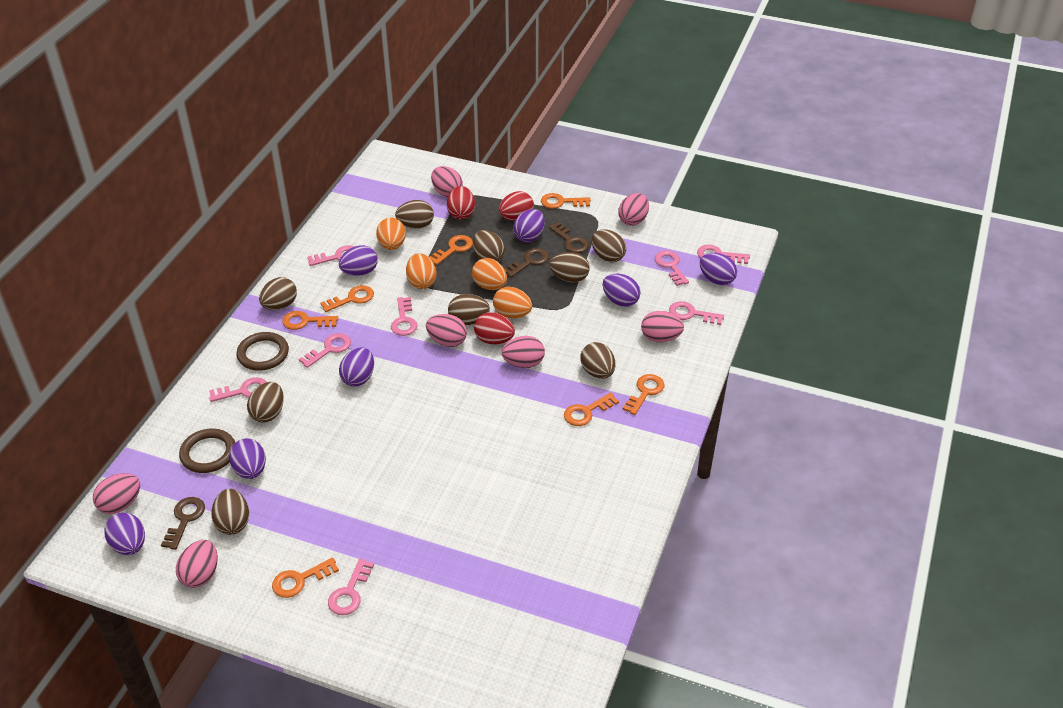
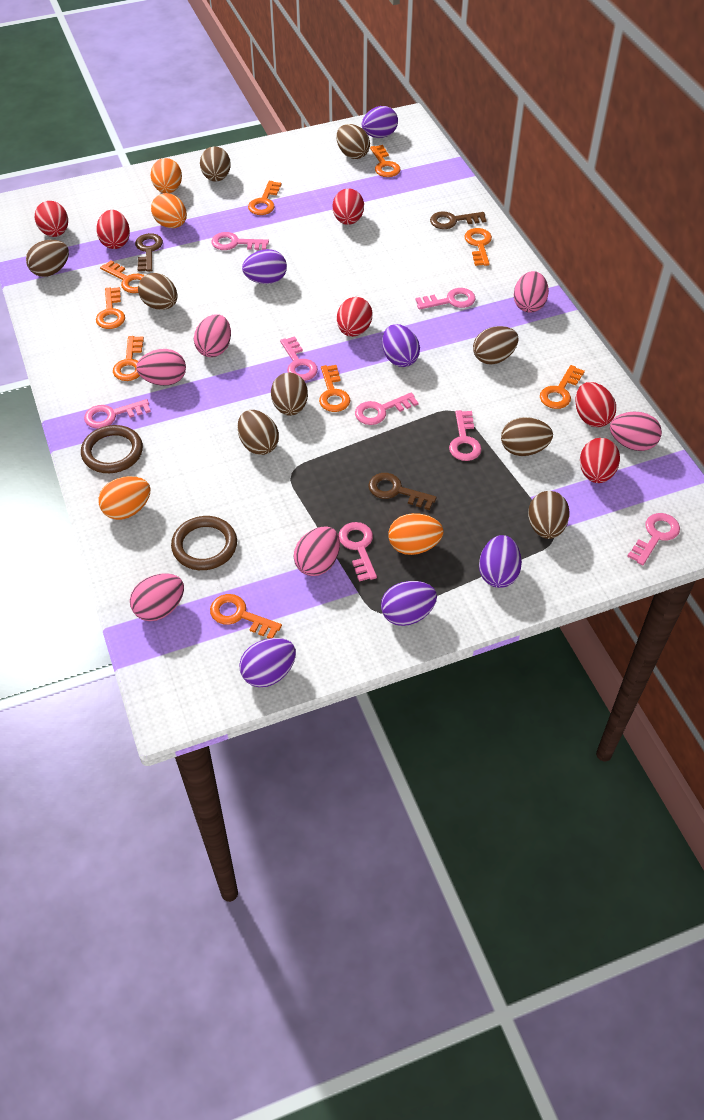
orange key: [272,558,339,598] [282,311,338,330] [321,285,374,312] [429,235,473,265] [541,193,591,209] [564,392,619,426] [622,374,664,415] = 7 -> [96,287,125,329] [100,260,145,293] [113,336,144,381] [210,594,282,639] [248,181,281,215] [319,365,350,412] [370,145,400,177] [464,228,492,266] [540,365,585,409] = 9
pink egg: [93,473,140,514] [176,540,218,588] [426,314,467,347] [431,166,463,197] [502,336,545,368] [618,193,649,226] [641,311,684,342] = 7 -> [130,573,184,621] [136,349,186,386] [194,314,231,357] [294,526,340,576] [514,271,549,313] [610,412,662,451] = 6
purple egg: [104,512,145,555] [229,438,266,479] [339,245,378,276] [339,347,374,387] [513,209,545,242] [603,274,641,307] [700,253,737,286] = 7 -> [239,638,296,687] [242,249,287,284] [362,106,398,138] [381,581,437,626] [382,324,420,367] [479,535,522,588] = 6
red egg: [447,186,475,219] [474,312,515,344] [499,191,534,221] = 3 -> [35,201,68,237] [96,210,130,249] [333,188,364,225] [337,297,373,337] [575,382,616,427] [580,438,620,483] = 6

